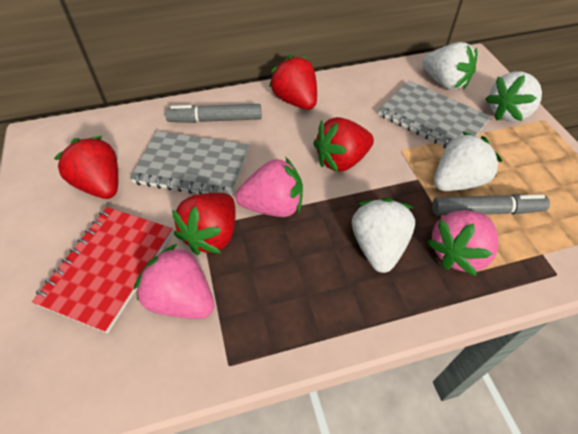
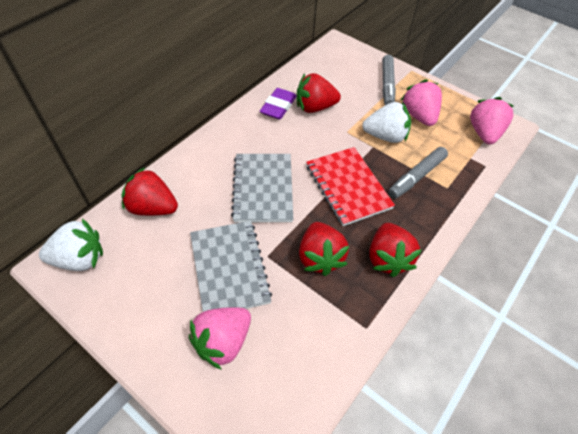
purple eraser: none = 0 -> [260,88,297,120] = 1
white strawberry: [352,198,415,273] [422,42,478,90] [434,131,502,191] [485,72,542,122] = 4 -> [39,218,103,271] [362,102,411,143] = 2

